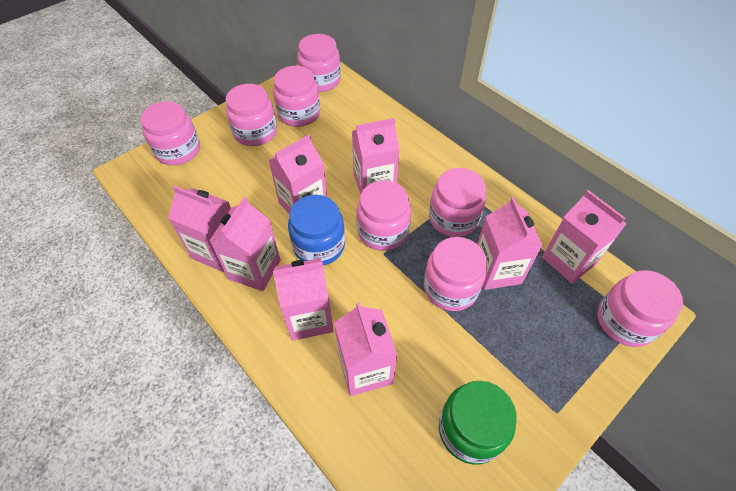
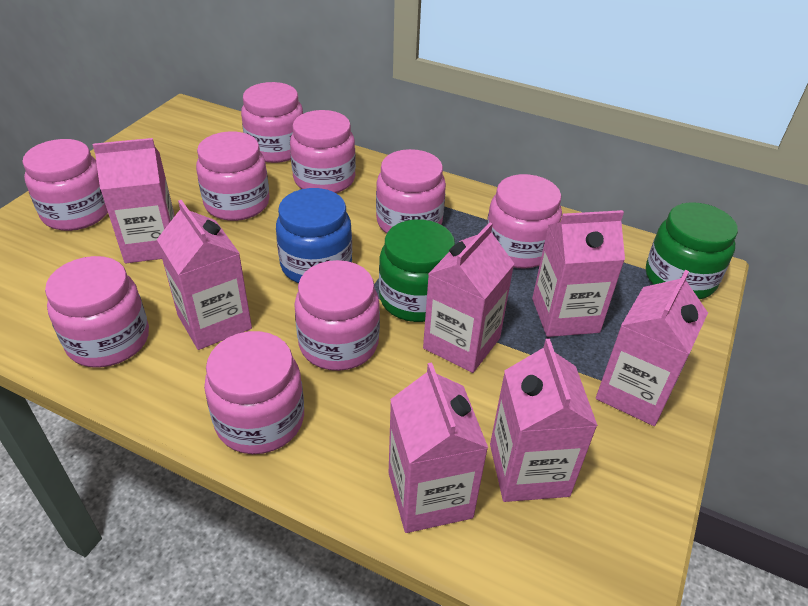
green jar: [439,381,517,465] = 1 -> [379,219,455,322] [646,202,738,299] = 2
pink carton: [168,186,231,272] [209,197,281,291] [269,135,327,214] [273,258,333,341] [334,302,397,396] [352,118,400,194] [477,197,543,290] [542,190,627,283] = 8 -> [93,138,175,263] [157,200,252,350] [389,363,488,533] [423,222,514,373] [490,339,598,502] [532,210,625,337] [596,270,708,426] = 7
pink jar: [140,101,200,165] [226,84,277,146] [273,66,320,127] [297,34,341,92] [357,181,411,251] [424,237,487,311] [429,168,486,237] [597,270,683,347] = 8 -> [22,139,108,231] [45,256,149,368] [196,132,270,221] [204,331,304,454] [241,82,303,163] [290,110,356,193] [294,260,380,371] [376,149,446,233] [487,174,562,269] = 9

